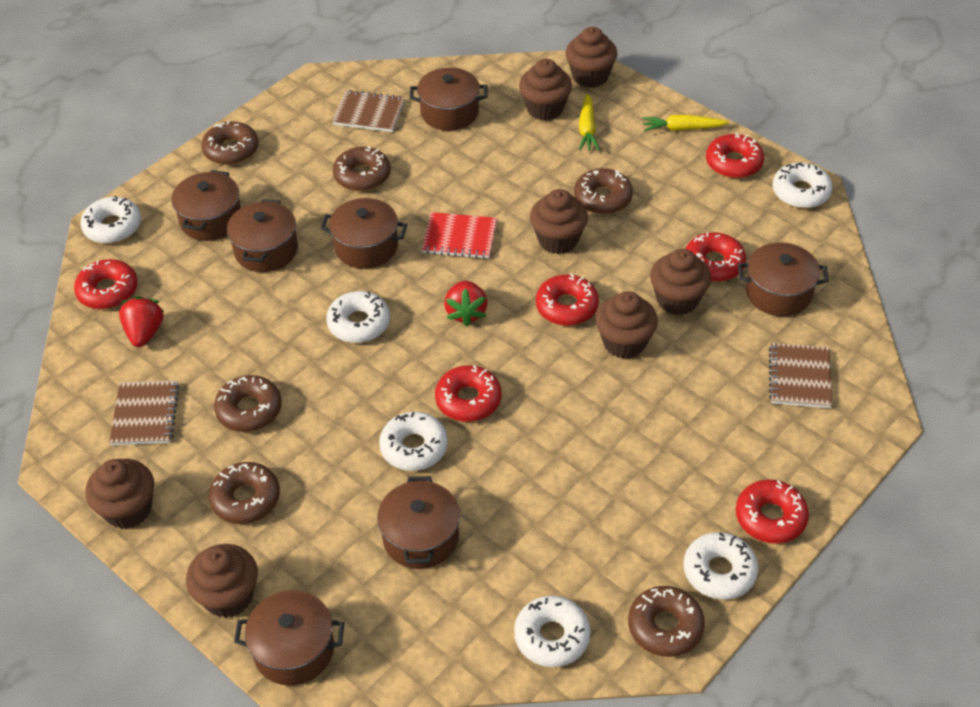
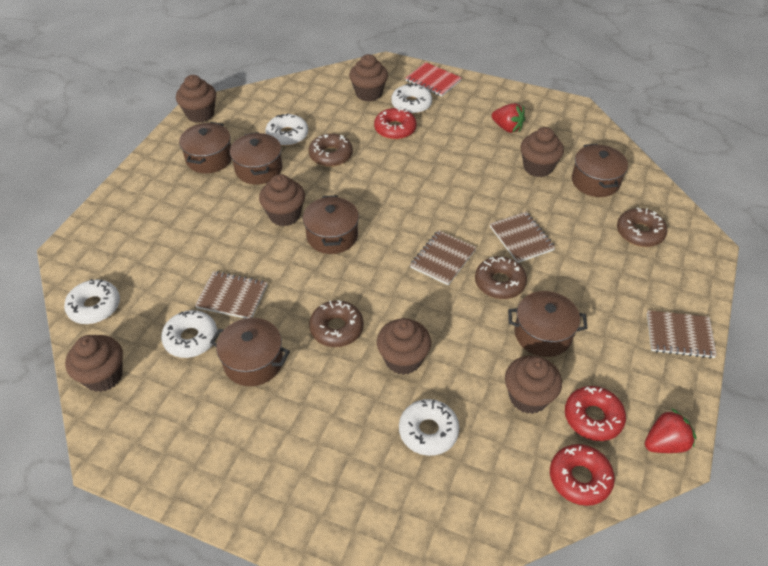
brown donut: [201,121,259,165] [209,462,280,524] [214,375,282,432] [333,146,391,191] [574,168,633,214] [628,586,705,657] = 6 -> [309,133,353,167] [309,300,364,347] [475,257,527,299] [617,207,668,247] = 4
brown notebook: [109,380,180,445] [332,90,405,132] [769,343,832,408] = 3 -> [195,271,268,318] [410,230,476,285] [490,212,556,263] [647,310,717,358] = 4
brown pot: [171,170,241,241] [227,199,298,272] [234,590,344,686] [320,198,407,269] [377,476,460,569] [410,68,488,131] [738,242,829,316] = 7 -> [179,122,232,173] [210,318,290,386] [230,132,282,185] [303,195,359,254] [508,291,588,357] [572,144,628,197] = 6
red donut: [74,259,138,309] [435,365,501,422] [536,274,599,326] [685,232,746,282] [706,133,764,178] [736,480,809,544] = 6 -> [374,107,417,140] [550,444,615,506] [565,386,626,441] = 3
white donut: [81,195,141,244] [326,291,390,343] [379,412,448,471] [514,596,591,667] [684,532,758,600] [772,163,833,208] = 6 -> [64,279,120,324] [161,310,217,358] [265,113,308,146] [391,84,432,114] [399,399,459,456] = 5
yellow carrot: [579,94,600,151] [642,115,729,131] = 2 -> none = 0

